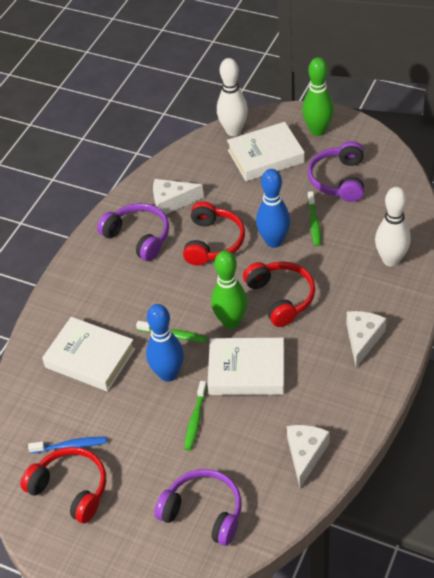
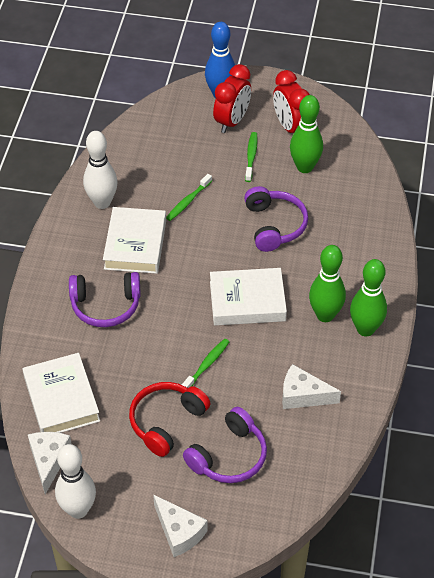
blue bowling pin: [146,304,184,382] [256,169,290,248] = 2 -> [205,22,235,98] = 1
blue toothbrush: [28,437,107,453] = 1 -> none = 0
green bowling pin: [211,250,248,329] [302,57,334,136] = 2 -> [290,95,323,173] [309,245,346,322] [350,259,387,337] = 3
red clock: none = 0 -> [213,64,251,133] [273,70,310,133] = 2
red headphones: [20,447,106,523] [183,201,245,266] [243,261,315,327] = 3 -> [129,382,211,457] = 1

